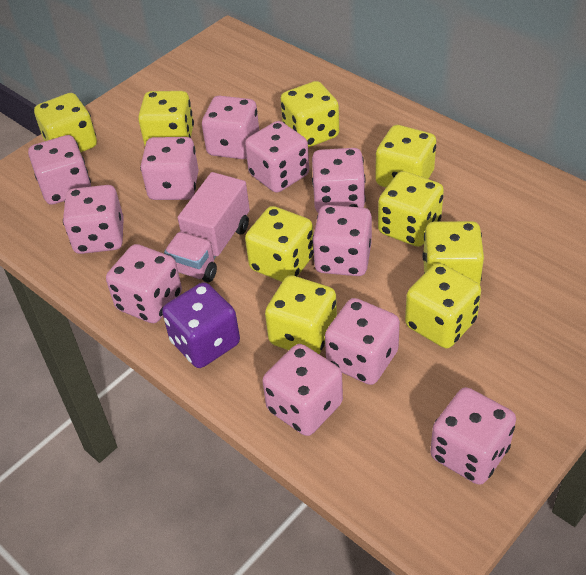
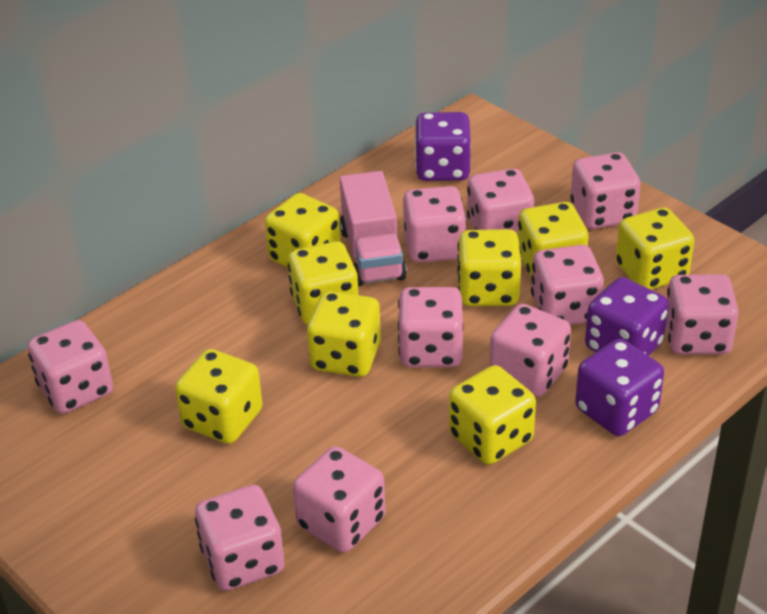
pink dice: [28,135,91,205] [63,185,124,254] [106,244,182,323] [140,137,199,200] [202,96,259,159] [245,121,309,193] [262,344,343,436] [312,148,366,213] [312,205,372,276] [325,298,400,385] [430,387,516,485] = 11 -> [27,320,113,414] [195,485,285,591] [293,446,385,553] [398,287,464,367] [403,186,467,263] [467,168,534,236] [489,304,571,397] [531,245,604,325] [570,152,641,229] [666,274,739,355] = 10
purple dice: [162,282,240,368] = 1 -> [415,112,471,181] [575,339,664,436] [585,277,669,356] = 3
yellow dice: [34,93,97,153] [138,91,194,146] [245,206,314,282] [265,275,337,354] [280,81,339,148] [375,125,436,187] [378,171,444,247] [405,263,481,348] [422,221,484,285] = 9 -> [175,349,263,444] [265,193,341,268] [288,241,359,325] [307,291,381,377] [449,365,536,465] [457,229,521,306] [518,202,589,278] [616,208,695,290] = 8

